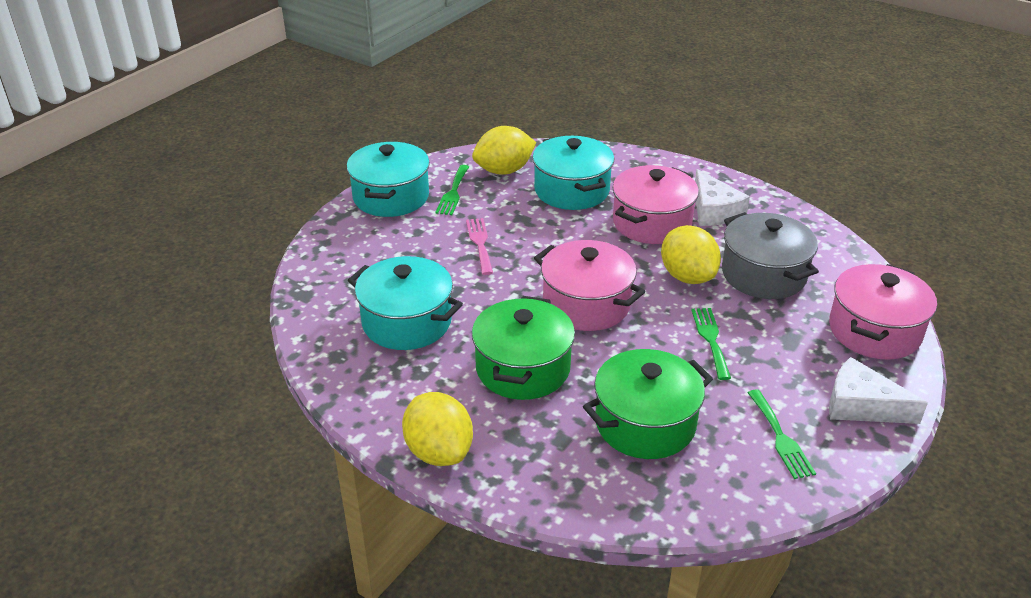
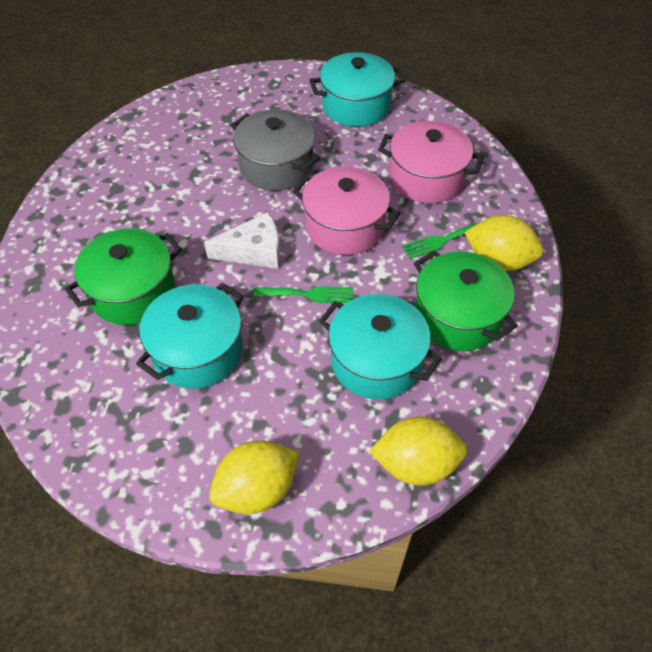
green fork: [435,165,469,215] [691,308,731,380] [748,389,816,479] = 3 -> [254,286,353,303] [402,223,478,259] = 2
pink fork: [466,218,493,275] = 1 -> none = 0
pink pot: [534,240,645,331] [613,165,699,244] [829,264,937,360] = 3 -> [292,166,400,255] [378,121,484,203] = 2
white cheese: [695,169,750,226] [829,357,928,424] = 2 -> [204,212,280,269] = 1

